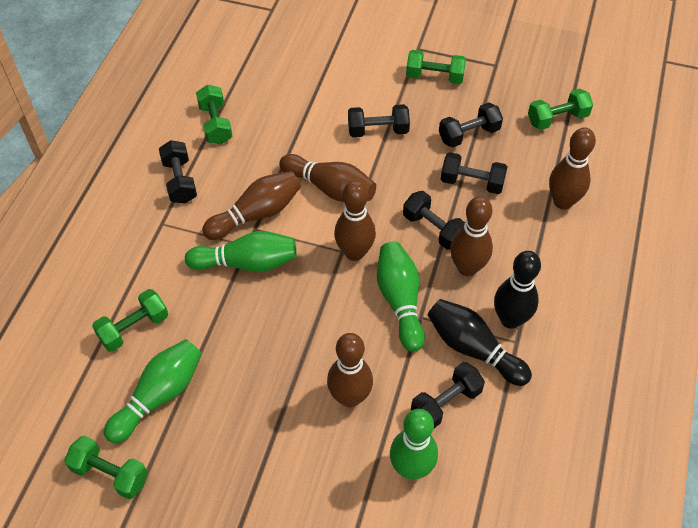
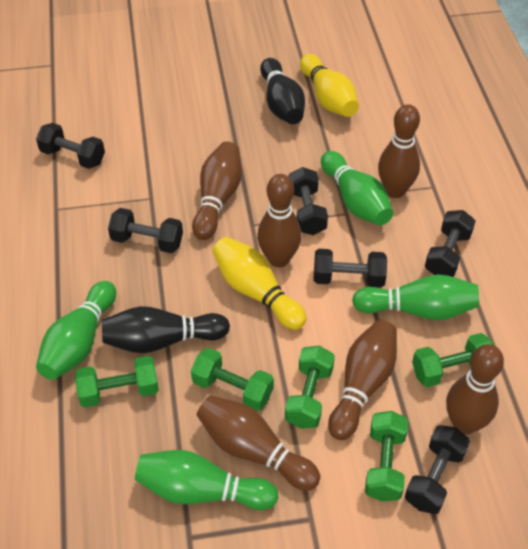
yellow bowling pin: none = 0 -> [212,237,307,330] [300,54,359,117] = 2

